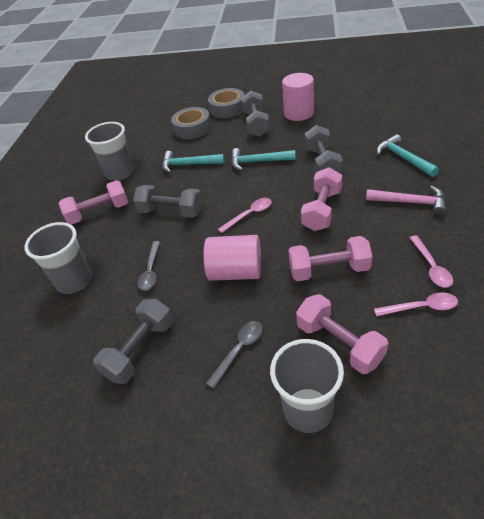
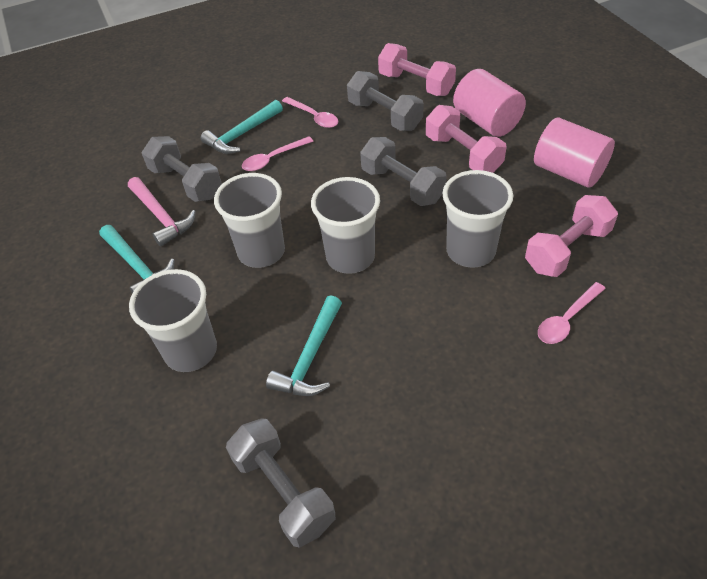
grey cup: [24,222,92,294] [85,122,134,181] [270,339,344,433] = 3 -> [129,269,217,372] [214,173,285,268] [311,177,380,274] [442,170,513,268] = 4
grey spoon: [138,241,160,291] [206,321,263,389] = 2 -> none = 0
grey tape: [171,107,211,139] [208,88,244,118] = 2 -> none = 0
pink dumbbell: [58,180,128,225] [288,236,373,281] [296,294,388,374] [301,167,342,231] = 4 -> [378,43,456,96] [426,105,507,173] [525,195,618,277] = 3

